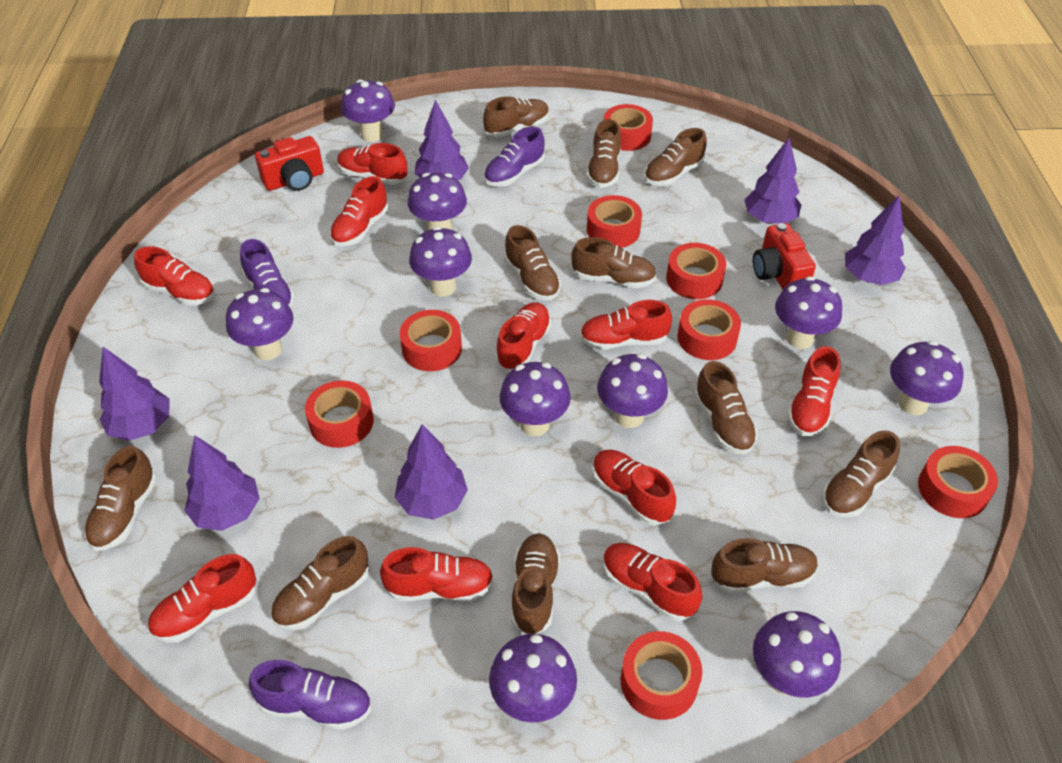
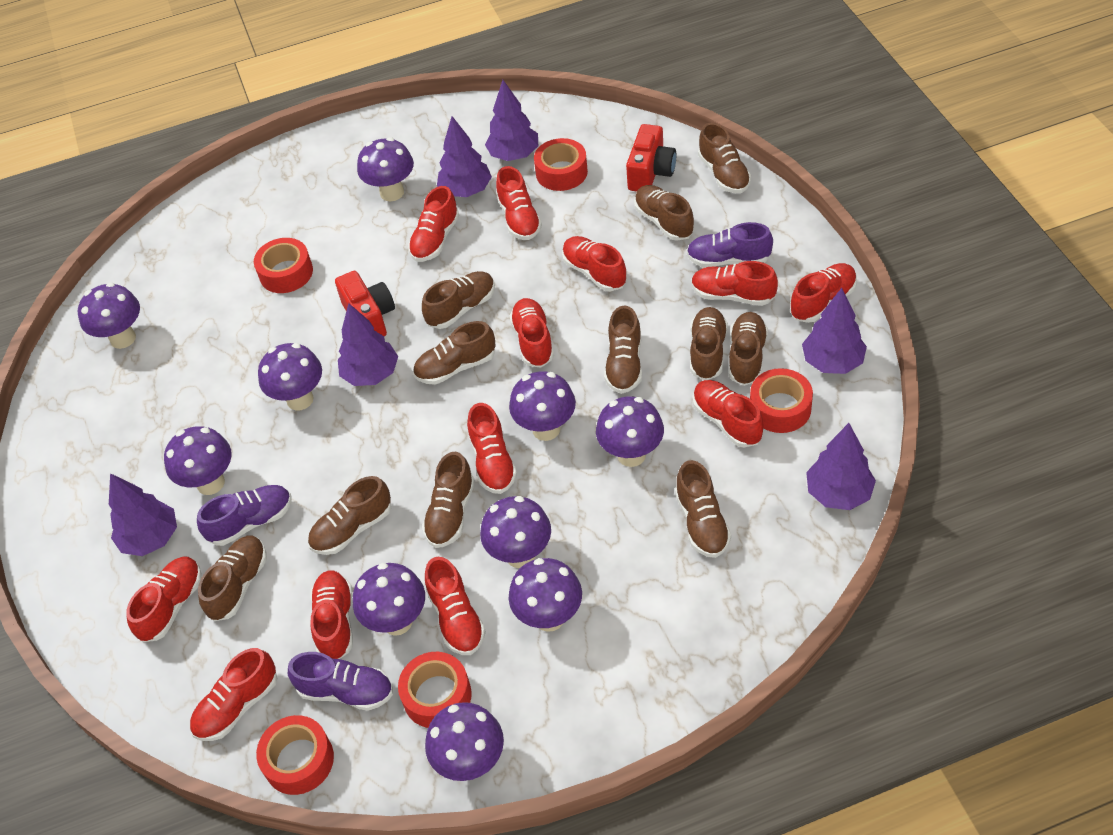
red shoe: [134,246,215,305] [148,554,256,642] [330,176,388,246] [337,143,407,185] [380,547,494,602] [495,302,551,371] [580,300,672,350] [592,450,676,525] [603,543,702,621] [787,346,841,436] = 10 -> [126,556,202,642] [190,648,277,741] [310,570,353,659] [408,186,459,262] [425,557,486,655] [467,403,517,494] [496,166,542,240] [509,298,554,367] [562,236,627,291] [691,261,778,306] [693,380,764,447] [790,263,857,323] = 12
red tape: [305,380,374,448] [400,310,462,371] [587,195,642,248] [604,104,653,151] [621,631,702,720] [666,243,726,299] [677,299,741,360] [918,446,998,518] = 8 -> [254,238,313,293] [256,715,334,795] [398,652,472,728] [534,138,588,191] [750,368,813,433] = 5

